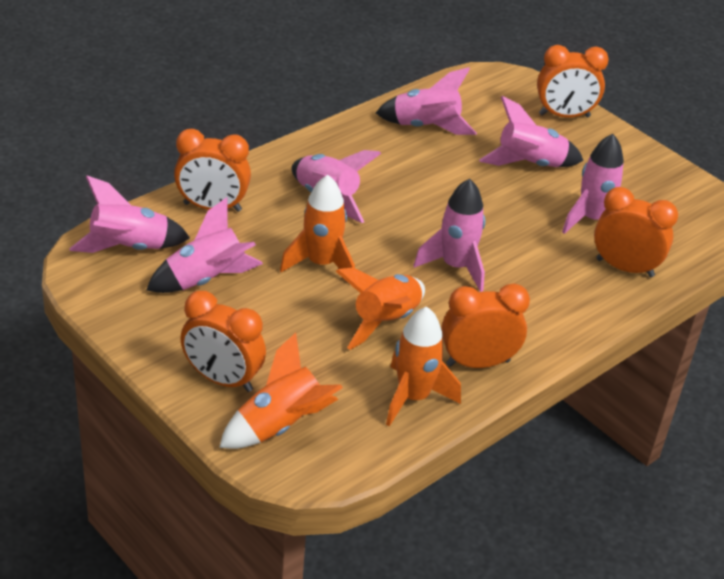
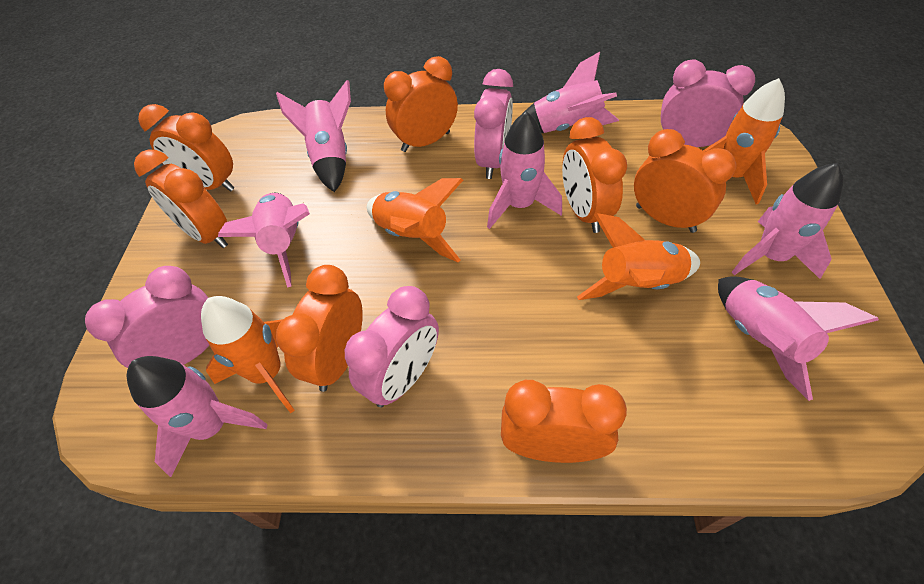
orange clock: [174,129,251,212] [180,291,266,392] [441,283,530,368] [537,45,609,118] [594,187,678,277] = 5 -> [134,150,228,248] [138,104,235,192] [276,265,363,392] [384,56,458,152] [501,380,627,463] [562,117,627,233] [634,129,736,233] = 7
pink clock: none = 0 -> [85,266,209,368] [345,286,439,407] [474,69,513,179] [661,60,755,147] = 4

